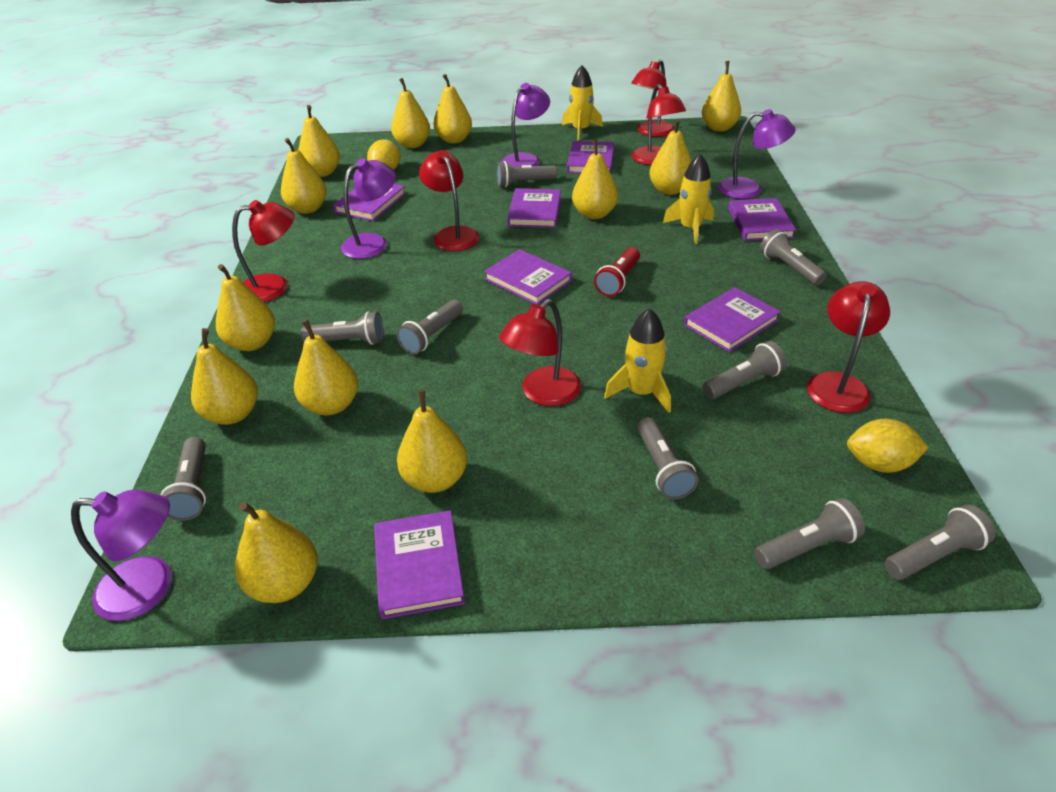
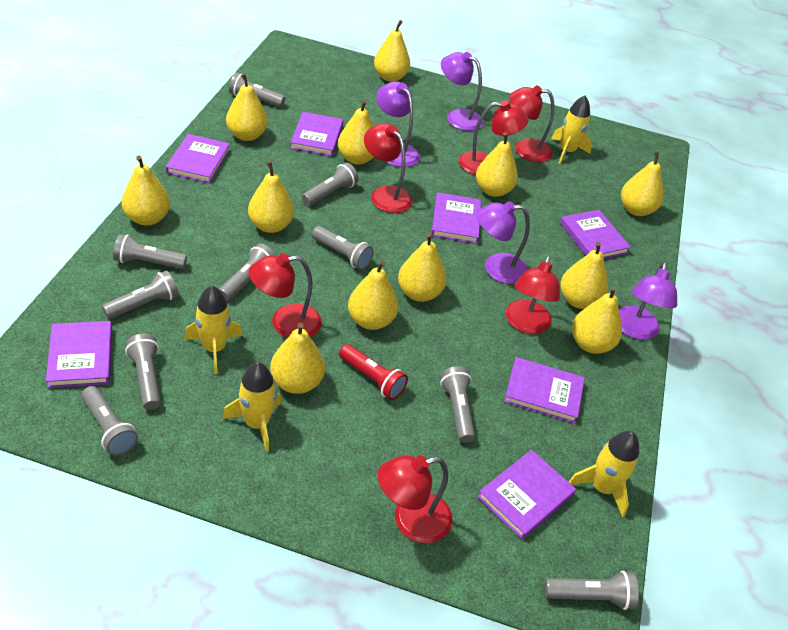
grey flashlight: [161,437,206,521] [301,311,384,345] [397,300,463,354] [496,161,557,187] [637,417,698,500] [702,341,787,399] [754,498,865,569] [760,229,827,285] [884,505,995,580] = 9 -> [81,386,138,456] [102,270,179,319] [113,234,187,269] [125,334,161,410] [219,244,276,301] [229,72,285,107] [302,162,358,206] [312,226,374,270] [440,366,475,443] [544,571,639,610] = 10
yellow lemon: [367,139,400,170] [847,419,929,473] = 2 -> none = 0
yellow rocket: [562,65,603,141] [604,308,671,413] [663,153,714,244] = 3 -> [184,285,243,374] [222,362,282,452] [551,96,592,164] [569,431,639,517] = 4

